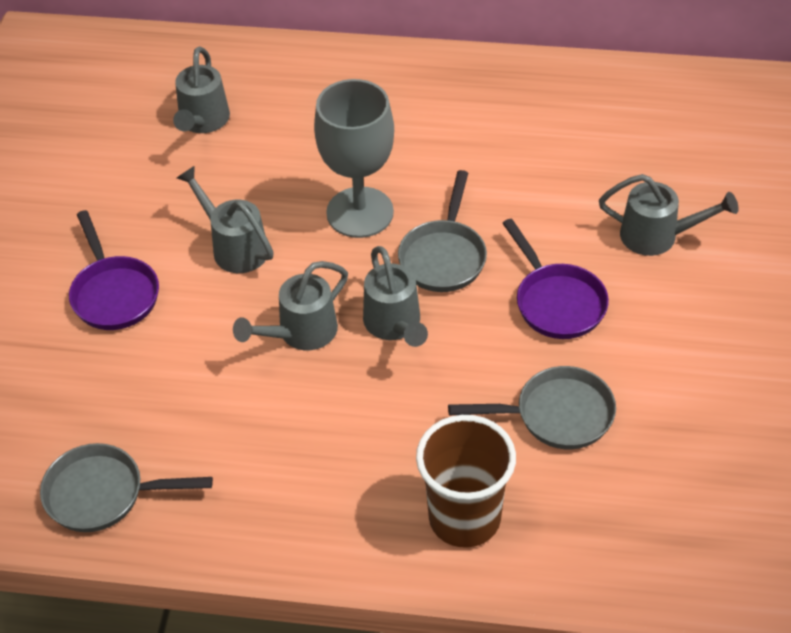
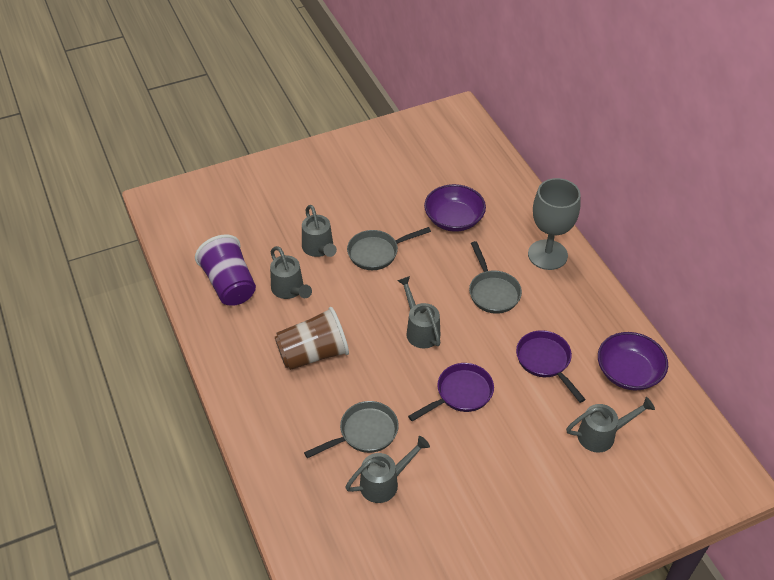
purple bowl: none = 0 -> [424,184,486,232] [598,332,668,390] = 2
purple cup: none = 0 -> [195,235,256,306] = 1

